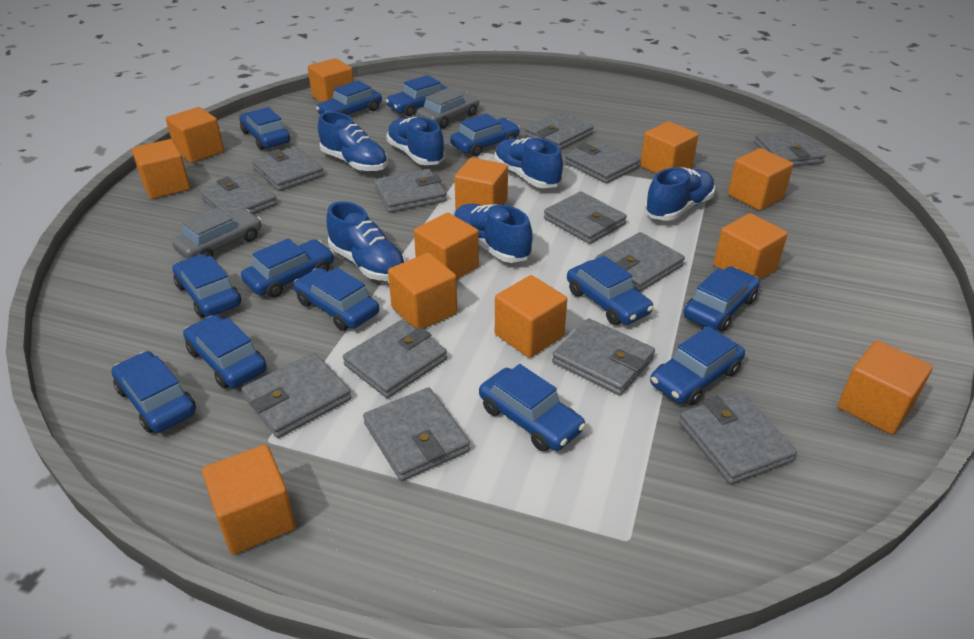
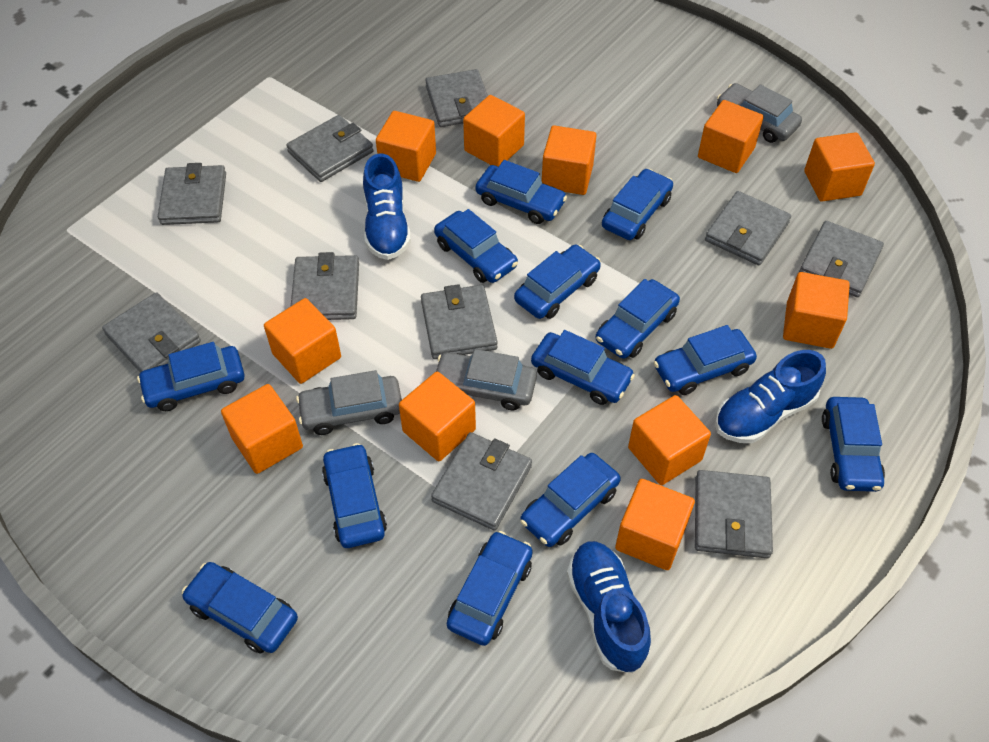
blue shoe: [318,112,388,172] [326,201,406,281] [386,117,445,165] [454,204,533,263] [494,138,563,188] [644,167,715,221] = 6 -> [363,153,411,260] [567,541,651,673] [715,350,826,443] = 3
grey car: [172,207,261,259] [417,88,479,129] = 2 -> [296,370,402,435] [436,349,537,410] [717,83,802,143] = 3
grey wallet: [200,173,277,214] [241,353,351,438] [252,146,324,191] [343,319,447,398] [363,387,470,481] [374,169,447,213] [525,111,594,150] [544,191,627,244] [552,319,655,396] [565,140,640,184] [596,232,685,292] [679,393,797,484] [754,130,826,166] = 13 -> [102,292,201,373] [158,163,226,225] [286,115,373,182] [291,252,359,320] [421,284,498,359] [425,69,488,127] [431,432,532,531] [695,470,773,558] [705,191,791,265] [799,221,884,297] = 10
orange cube: [132,139,190,199] [166,107,224,163] [202,445,296,555] [308,58,354,102] [388,253,457,329] [414,213,479,280] [454,157,508,210] [495,275,567,358] [640,121,698,174] [714,213,788,280] [728,148,793,210] [838,341,933,435] = 12 -> [221,384,303,474] [264,298,341,384] [376,111,436,182] [399,372,476,461] [463,95,525,167] [542,125,597,195] [615,479,695,570] [628,395,711,485] [698,100,764,173] [783,272,850,349] [804,132,875,202] = 11

